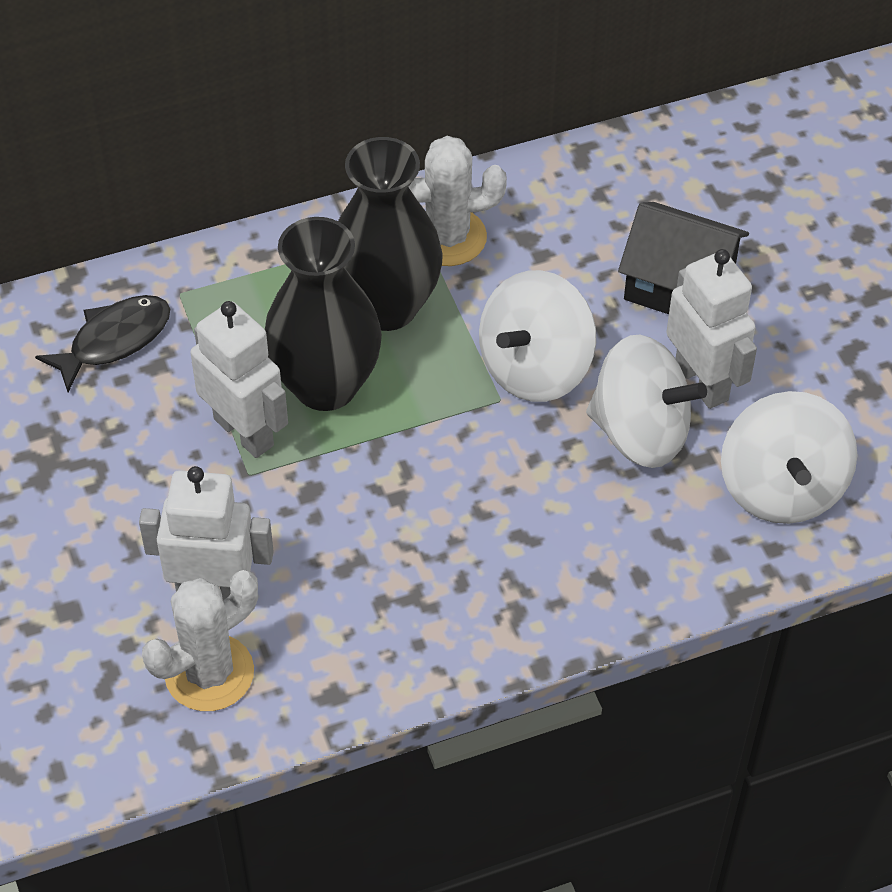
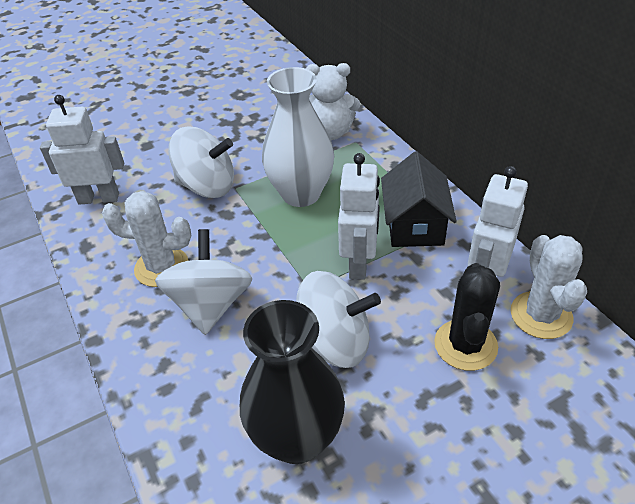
black cactus: none = 0 -> [434,263,500,371] = 1
black fish: [35,295,170,392] = 1 -> none = 0
black vase: [265,217,382,411] [338,137,443,331] = 2 -> [240,300,345,464] = 1
white teddy bear: none = 0 -> [306,63,360,140] = 1
white vase: none = 0 -> [262,67,334,207] = 1

